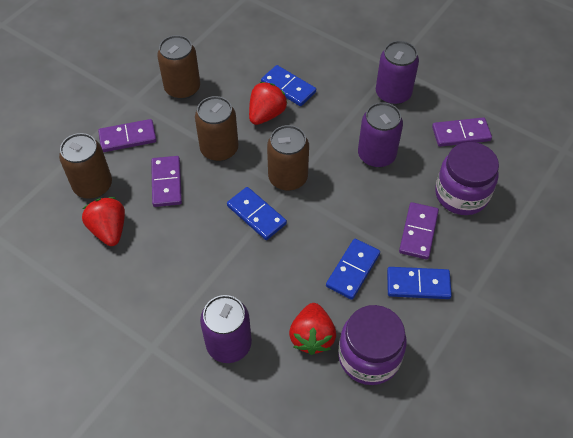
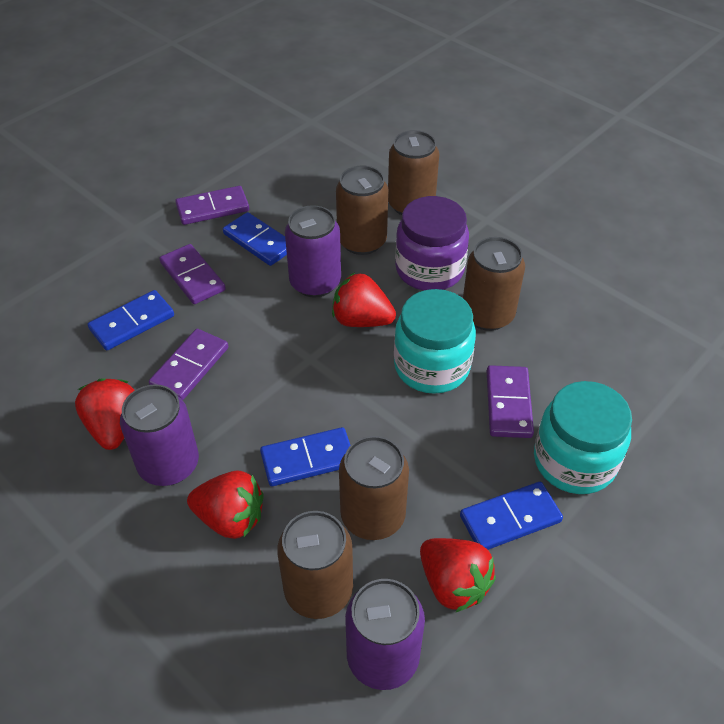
brown can: [59,133,112,199] [157,35,200,99] [195,96,238,161] [267,125,309,191] = 4 -> [277,511,353,619] [336,165,388,255] [339,436,409,540] [388,130,439,215] [463,237,525,331] = 5
purple jar: [338,305,407,385] [435,142,499,215] = 2 -> [395,196,469,291] = 1
red strawberry: [82,197,125,246] [249,82,287,125] [289,303,336,355] = 3 -> [75,378,135,450] [187,470,264,539] [332,272,396,327] [420,538,496,612] = 4
turquoise jar: none = 0 -> [394,289,476,394] [534,381,632,494] = 2

